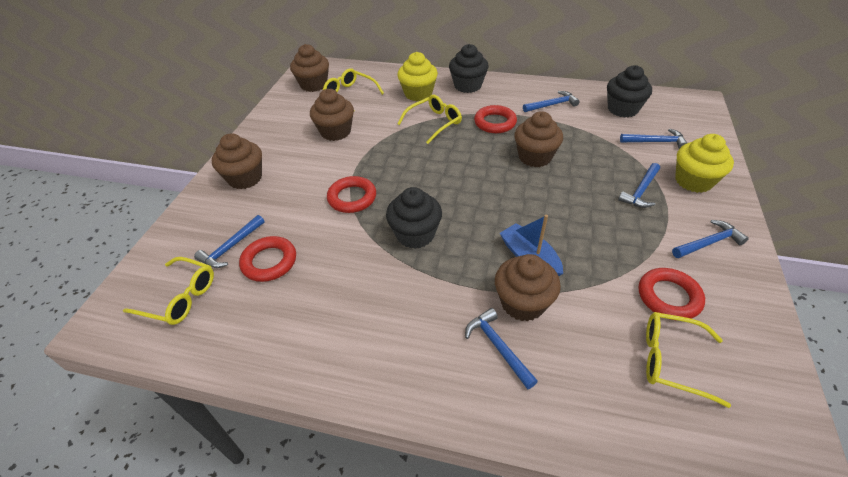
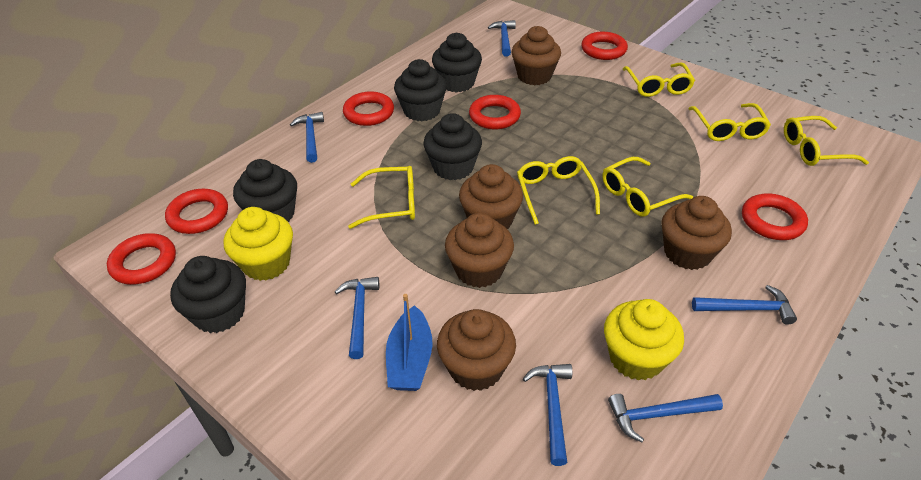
black cupcake: [386,187,442,249] [449,44,489,93] [607,65,652,118] = 3 -> [170,256,246,333] [233,159,297,222] [394,59,447,121] [423,113,482,180] [432,33,482,93] = 5
red ring: [239,236,296,282] [327,176,376,213] [474,105,517,133] [639,268,705,321] = 4 -> [107,233,176,285] [165,189,228,234] [343,91,394,126] [469,95,521,129] [581,32,628,60] [742,193,808,240] = 6
yellow glasses: [123,257,214,325] [323,69,384,111] [397,95,462,144] [646,312,731,408] = 4 -> [348,166,415,229] [517,156,600,225] [602,157,693,217] [623,62,695,97] [688,103,771,141] [784,116,869,166] = 6

